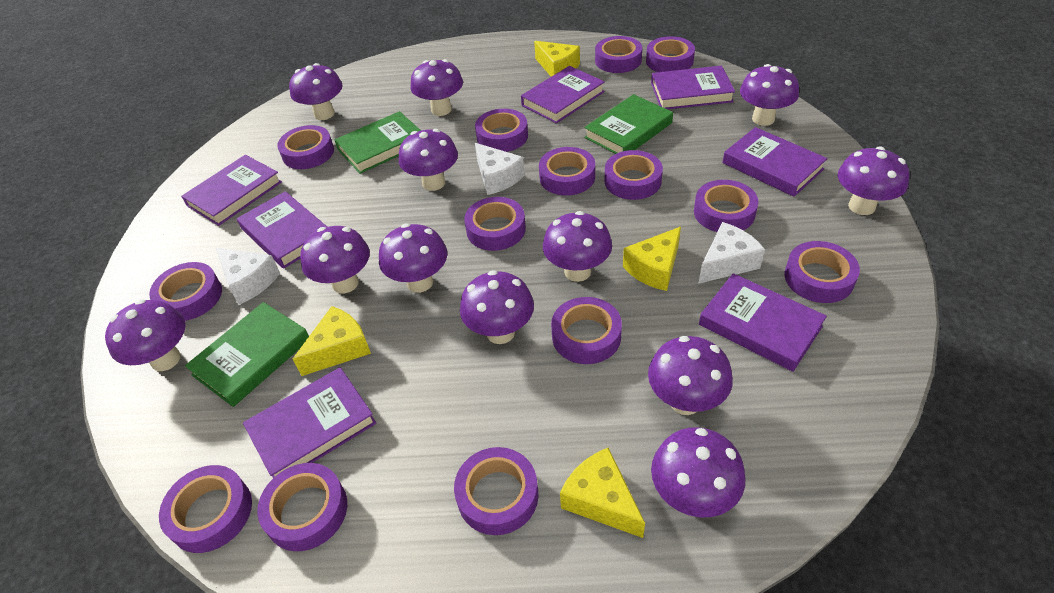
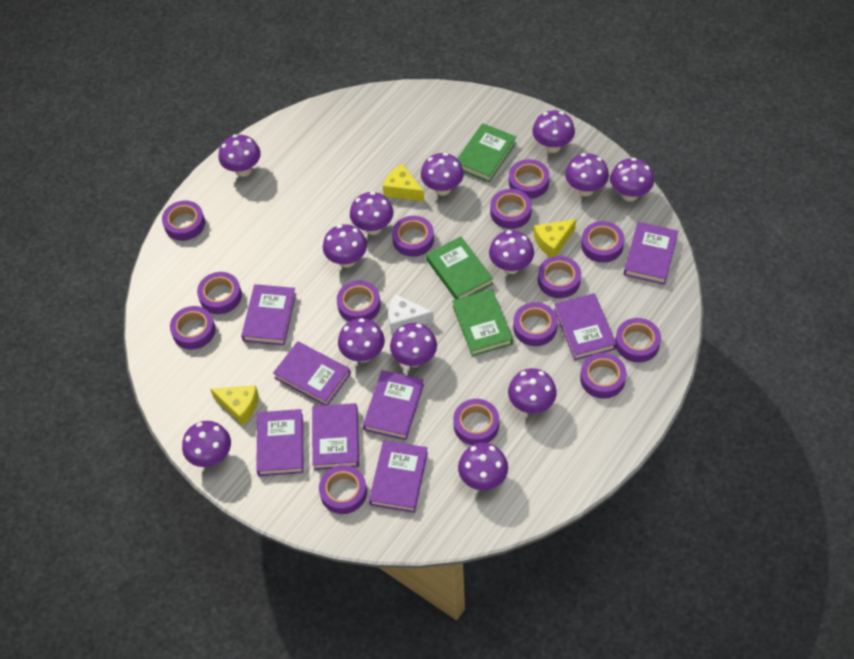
purple book: [181,155,282,226] [237,191,327,269] [243,367,376,478] [521,66,605,124] [651,66,735,109] [699,273,827,372] [722,127,828,197] = 7 -> [241,284,296,345] [256,409,303,476] [273,341,351,405] [312,403,359,470] [363,370,424,440] [369,441,428,513] [554,293,616,360] [624,222,678,285] = 8
purple mushroom: [105,299,185,371] [289,63,343,120] [300,226,370,294] [379,224,447,293] [399,129,458,191] [411,59,463,116] [460,270,534,344] [543,211,612,282] [648,336,733,415] [651,427,746,517] [740,64,799,126] [838,147,909,215] = 12 -> [182,421,231,467] [218,134,261,177] [323,224,367,268] [338,318,385,363] [350,192,393,235] [390,323,437,367] [421,153,464,196] [458,443,508,490] [489,230,534,274] [508,368,557,413] [532,110,575,153] [565,153,609,196] [610,158,654,201] = 13
white cheese: [216,248,280,305] [475,143,525,195] [698,222,765,284] = 3 -> [389,294,434,334] = 1
yellow cheese: [293,306,371,376] [534,41,580,77] [560,448,645,538] [623,227,681,291] = 4 -> [210,385,259,425] [383,164,424,201] [534,219,576,257] = 3

